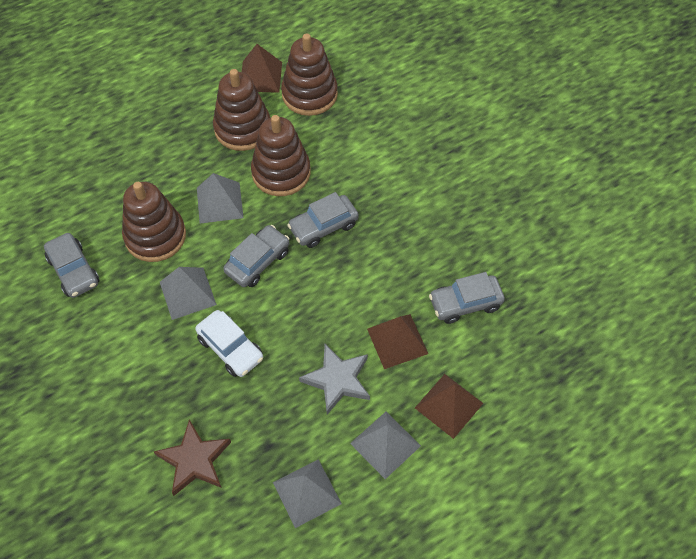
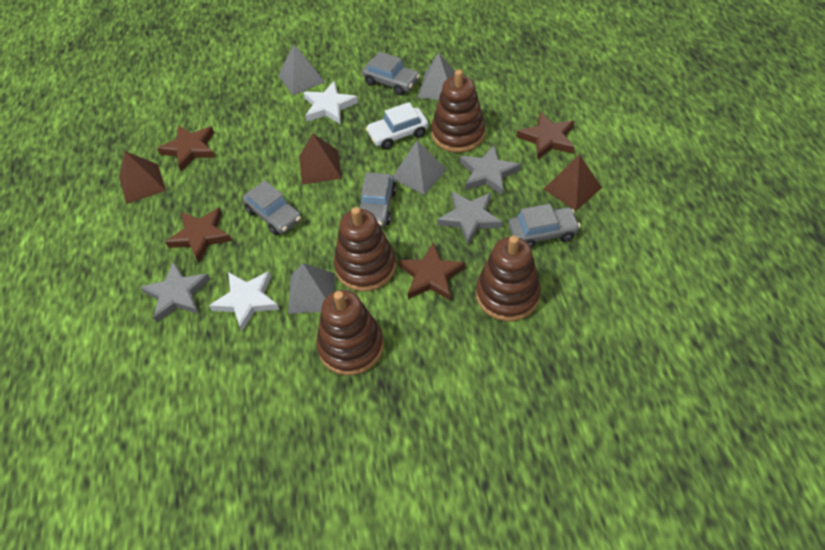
brown star: [154,419,231,496] = 1 -> [157,125,215,171] [165,208,232,263] [398,242,466,301] [517,112,574,160] = 4
grey star: [299,344,370,414] = 1 -> [140,261,210,323] [437,191,502,245] [460,145,521,195] = 3
white star: none = 0 -> [209,271,280,331] [303,81,358,125] = 2

